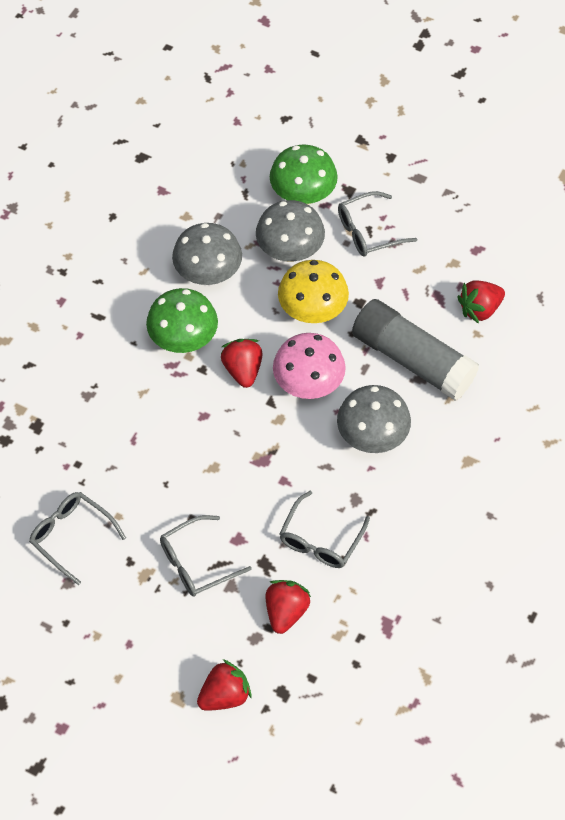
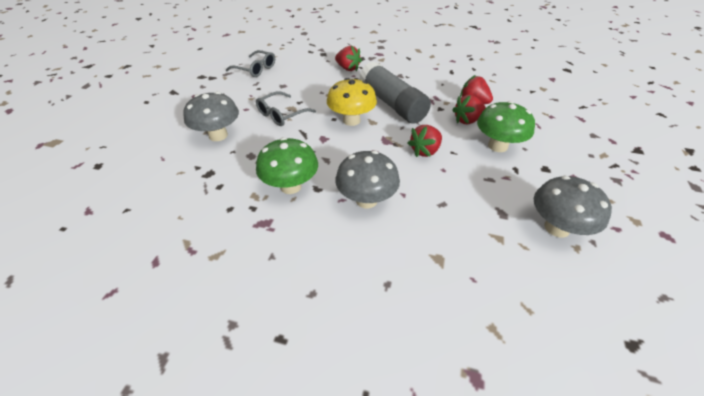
grey glasses: [29,492,126,585] [160,515,252,597] [279,491,370,568] [338,191,417,257] = 4 -> [226,50,275,77] [256,91,316,126] = 2
pink mushroom: [273,333,346,399] = 1 -> none = 0

